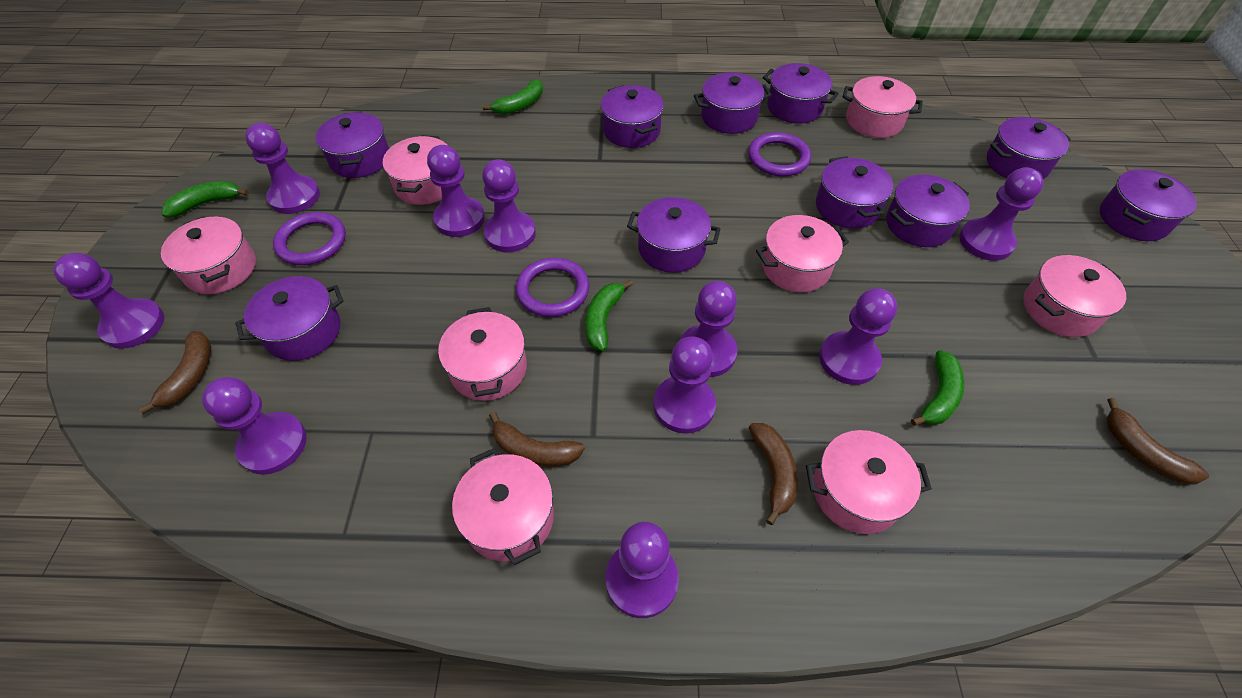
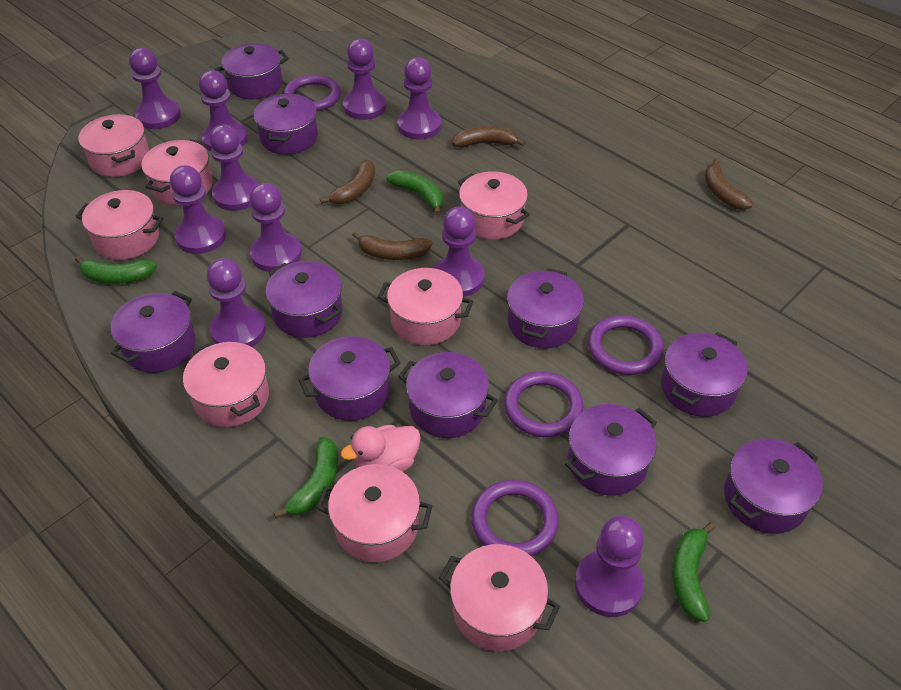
pink duck: none = 0 -> [341,425,421,472] = 1
purple ring: [273,212,346,265] [516,258,590,317] [748,132,811,177] = 3 -> [283,75,341,111] [471,480,559,556] [504,371,583,437] [588,315,664,375] = 4

